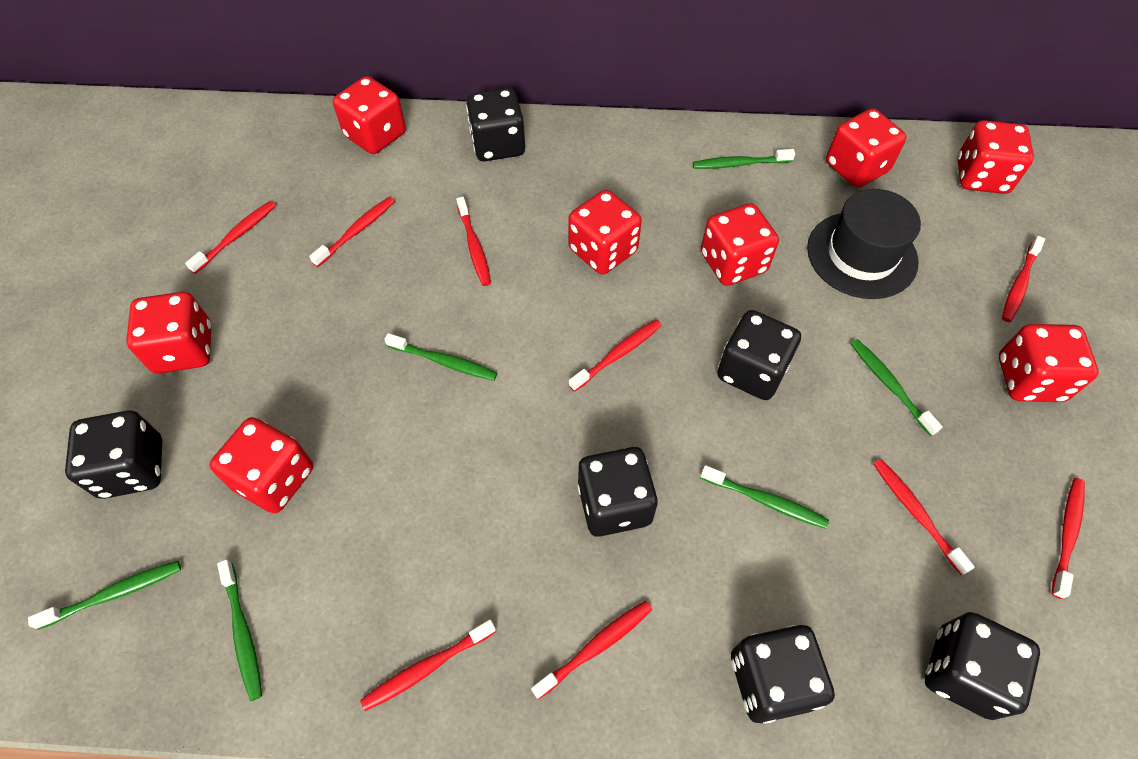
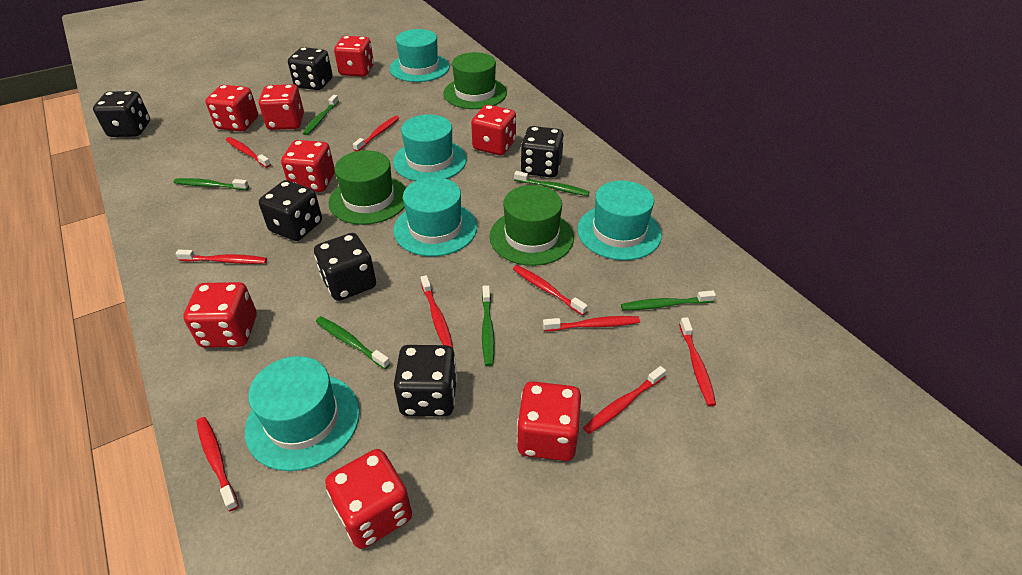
black hat: [807,189,921,299] = 1 -> none = 0
green hat: none = 0 -> [328,150,406,225] [443,52,507,109] [489,185,574,266] = 3
turquoise hat: none = 0 -> [245,356,360,471] [389,29,450,82] [393,114,467,181] [393,177,477,256] [577,181,662,260] = 5

